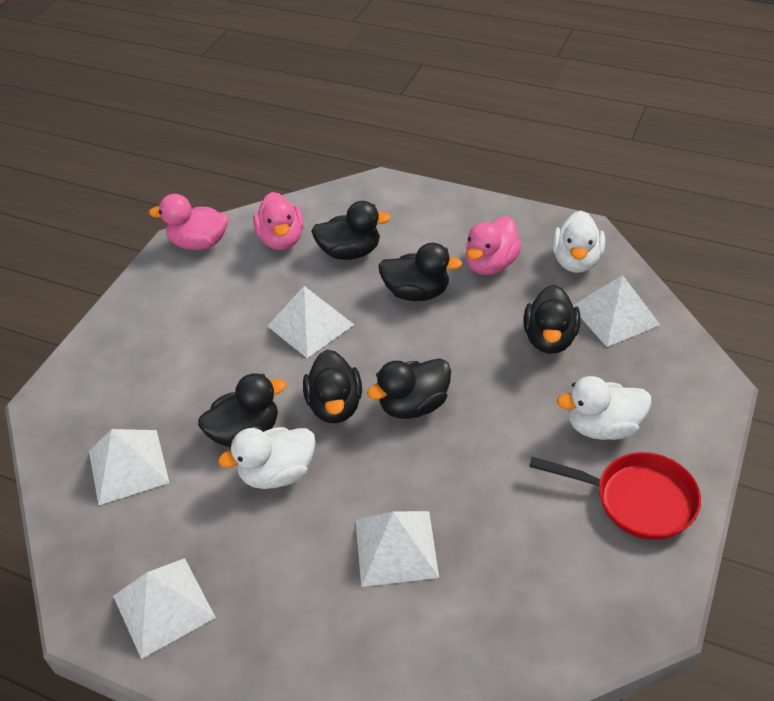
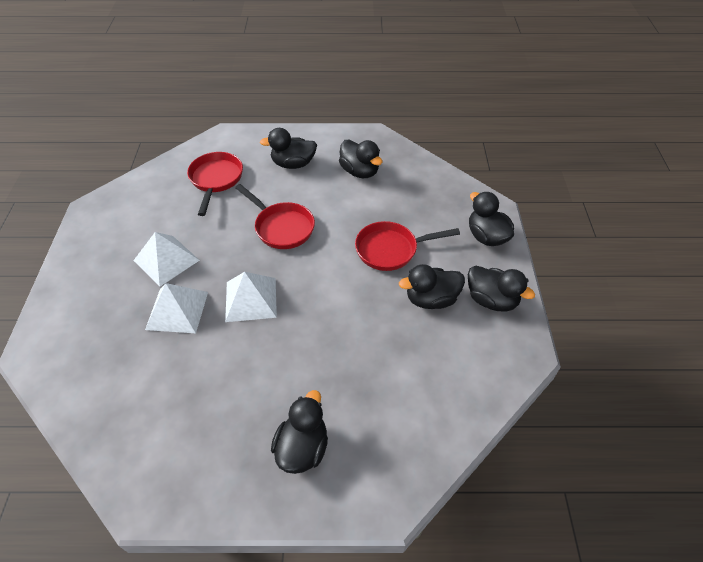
pink duck: [149,194,228,250] [253,192,304,250] [466,216,522,275] = 3 -> none = 0
red pan: [529,452,701,540] = 1 -> [187,152,243,216] [235,184,315,249] [355,221,460,271] = 3
white duck: [218,427,316,489] [552,210,605,273] [557,376,651,440] = 3 -> none = 0
white pyramid: [89,429,169,505] [113,558,216,659] [267,286,354,358] [355,511,439,587] [573,275,660,347] = 5 -> [133,232,200,287] [145,283,208,333] [225,272,277,322] = 3

